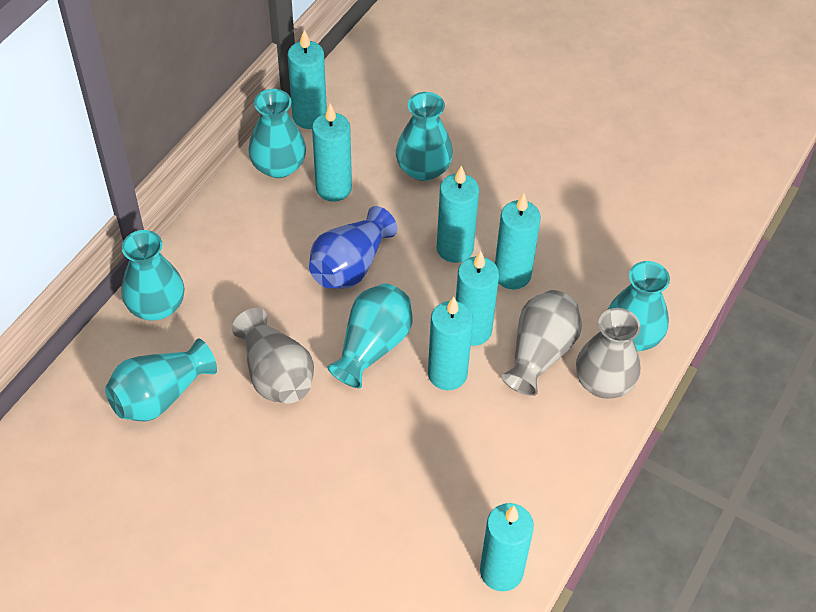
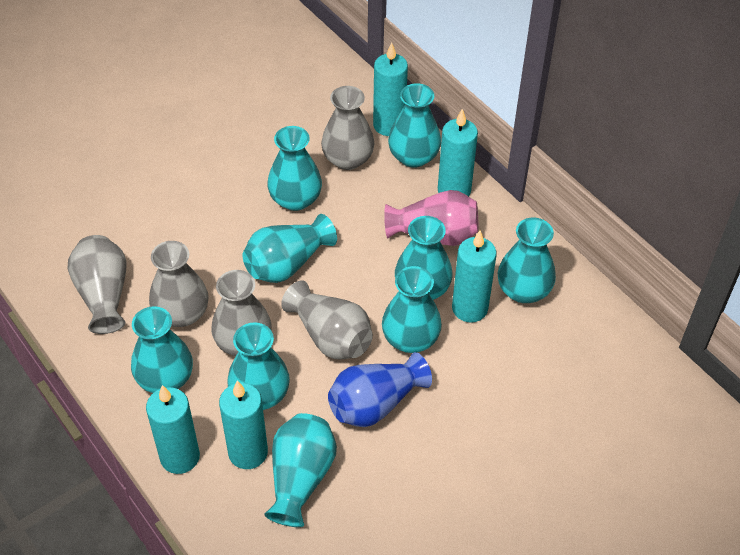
grey vase: [232,308,314,404] [501,290,582,396] [576,308,640,399] = 3 -> [67,235,127,334] [149,241,209,327] [211,270,272,356] [281,280,373,359] [321,86,374,170] = 5
pink vase: none = 0 -> [384,190,478,246] = 1
turquoise candle: [288,30,327,129] [312,104,352,202] [428,297,473,390] [437,165,479,263] [456,251,499,346] [480,503,534,591] [495,193,541,289] = 7 -> [146,385,200,474] [219,381,268,469] [373,42,408,136] [438,109,478,196] [452,230,497,322] = 5
turquoise vase: [105,338,217,421] [121,230,184,321] [248,89,306,178] [327,283,413,388] [396,92,453,181] [608,261,670,351] = 6 -> [131,306,193,393] [227,322,290,410] [242,214,337,283] [264,413,337,527] [267,126,322,211] [382,266,442,353] [388,83,441,168] [395,216,453,300] [498,218,556,303] = 9

